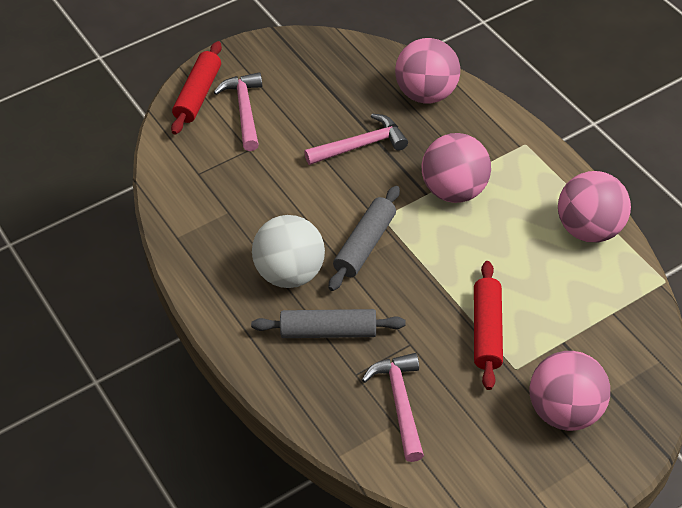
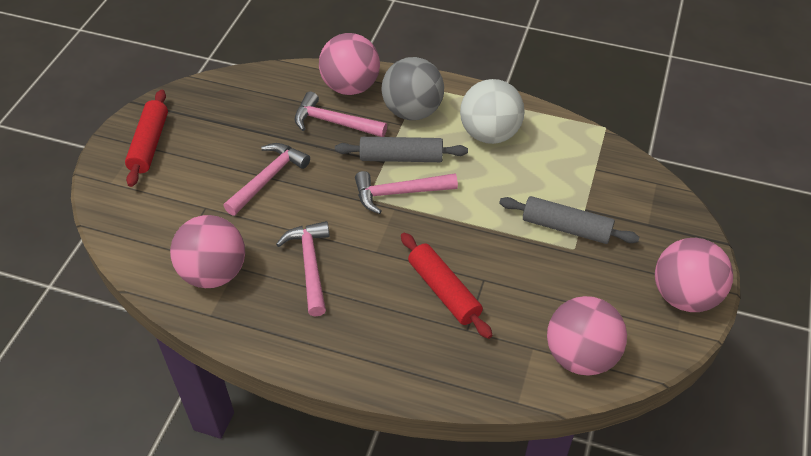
grey ball: none = 0 -> [382,57,444,120] = 1
pink hammer: [213,72,262,151] [304,113,408,165] [362,353,424,462] = 3 -> [223,143,310,216] [276,221,330,316] [295,91,387,137] [355,171,458,214] = 4

